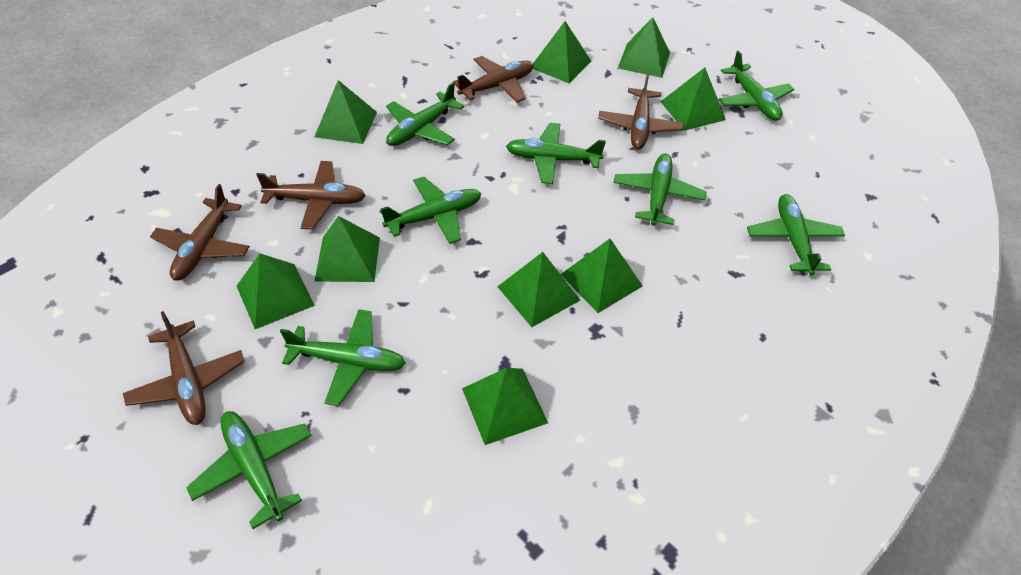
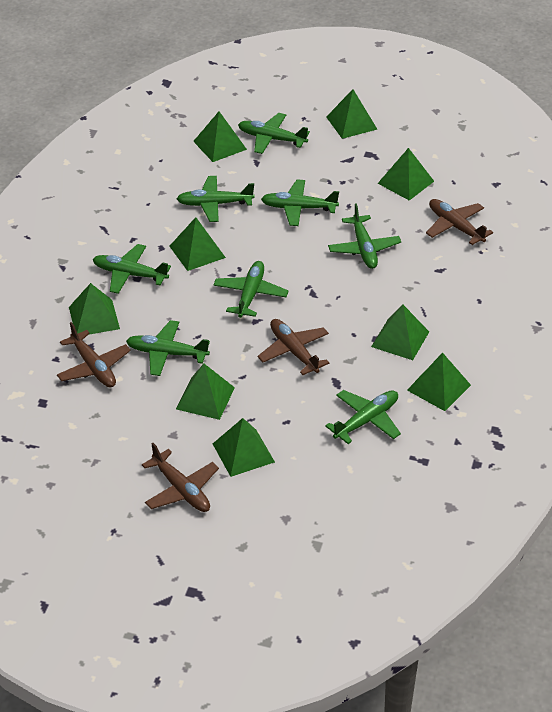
brown plane: [123,311,245,425] [150,184,250,281] [256,161,366,230] [453,56,534,103] [598,74,684,149] = 5 -> [57,322,131,388] [142,443,219,512] [258,319,329,375] [426,199,493,245] = 4

